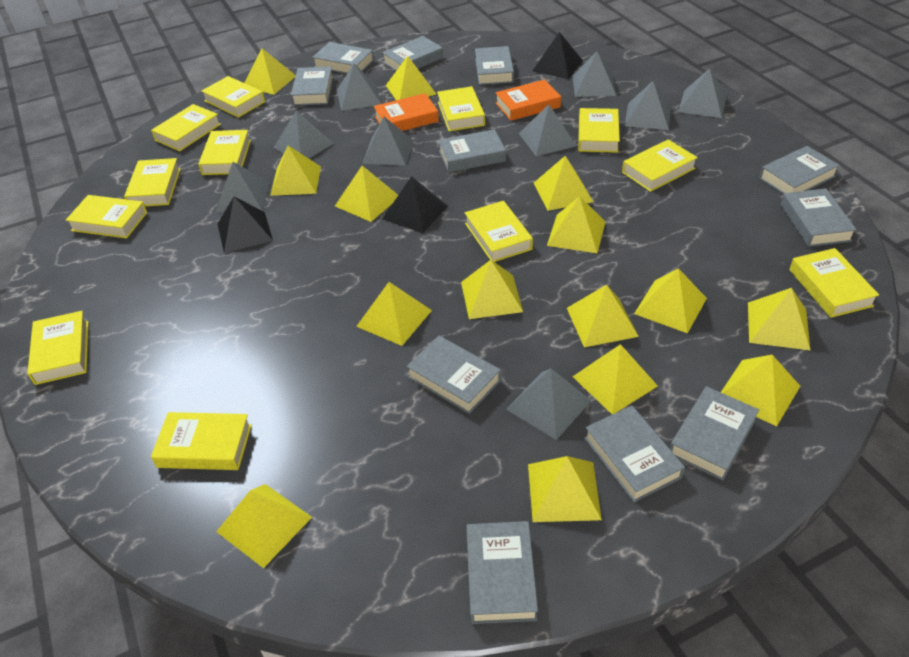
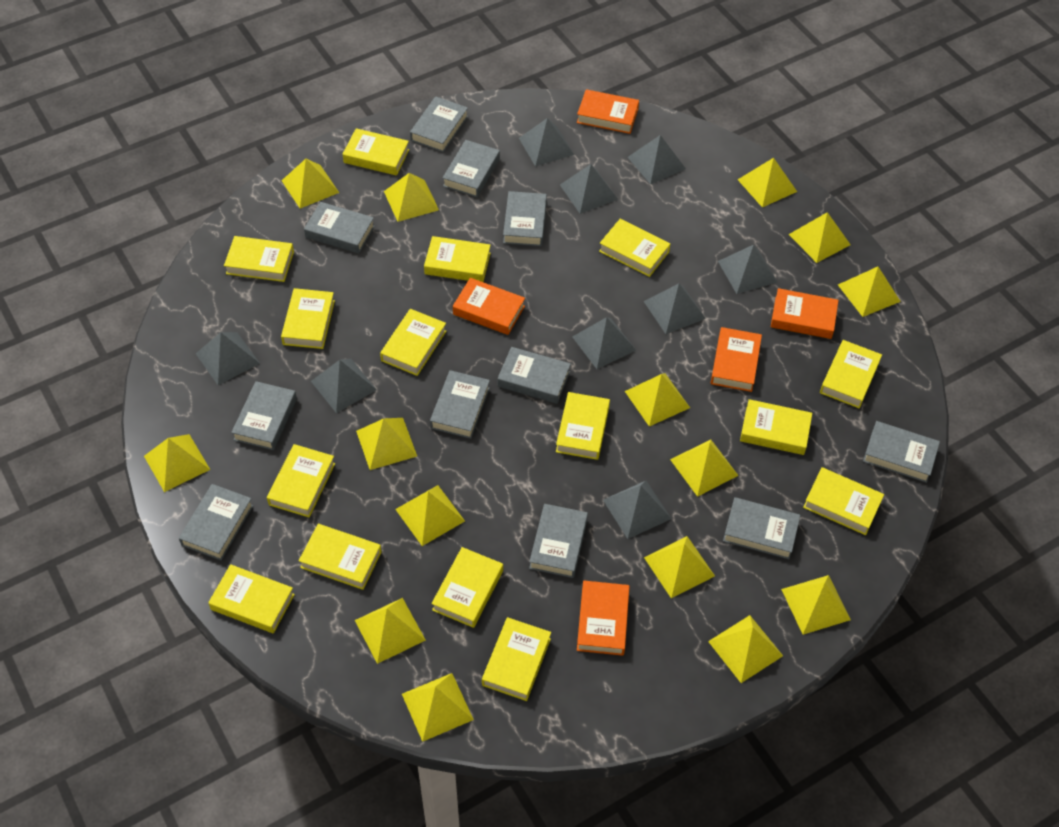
black pyramid: [218,196,273,253] [382,176,448,233] [532,32,583,79] = 3 -> none = 0
orange book: [374,93,439,131] [495,79,561,121] = 2 -> [453,278,525,335] [577,89,639,134] [577,581,630,656] [711,327,762,392] [771,288,839,339] = 5
yellow book: [27,311,88,385] [66,195,147,239] [124,158,181,206] [151,104,221,151] [151,412,252,470] [198,130,251,175] [201,76,265,118] [437,86,485,131] [465,201,533,262] [578,108,620,153] [622,139,698,192] [789,248,879,318] = 12 -> [208,564,295,633] [224,236,294,282] [267,444,335,517] [281,288,335,349] [299,524,382,590] [343,128,409,176] [380,309,446,376] [424,236,491,282] [431,547,503,628] [482,617,551,701] [556,392,610,460] [599,219,670,277] [740,399,812,455] [803,467,884,535] [820,340,882,408] = 15

